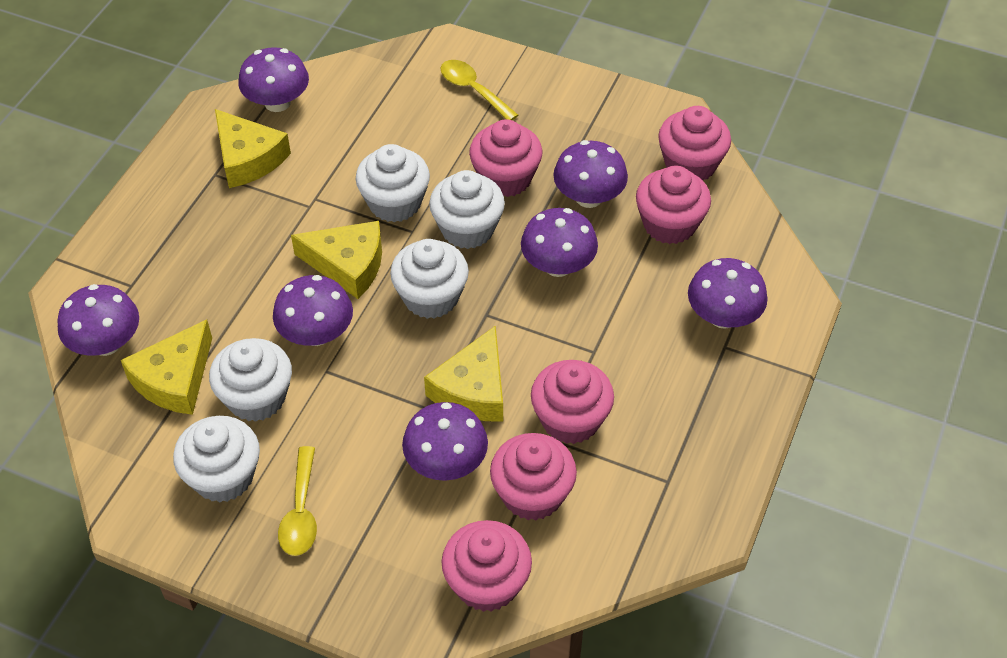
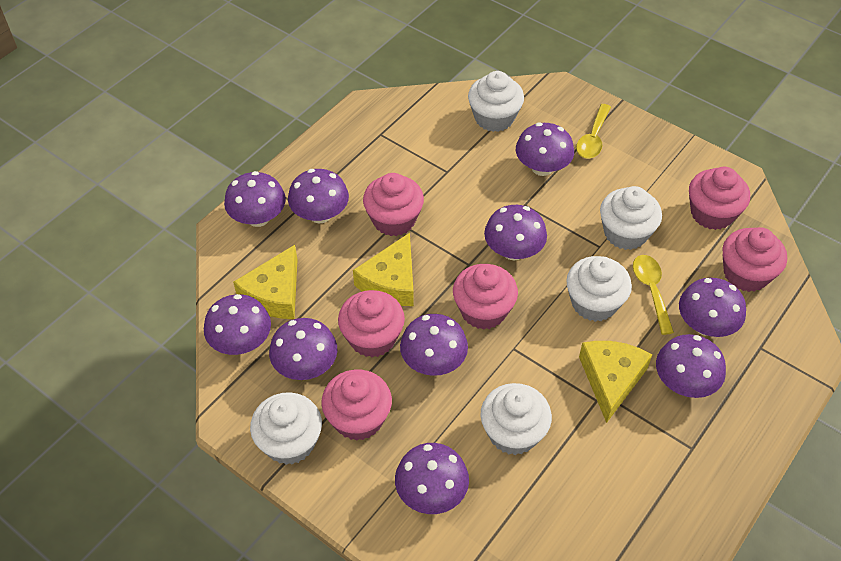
purple mushroom: [57,284,139,356] [238,47,309,112] [273,275,353,346] [402,402,488,481] [521,208,598,277] [553,140,628,208] [688,258,768,329] = 7 -> [204,294,271,355] [224,171,286,227] [269,318,338,380] [288,169,349,223] [395,443,469,514] [400,314,468,376] [484,205,547,261] [516,123,574,176] [656,334,726,398] [679,278,746,337] = 10
yellow cheese: [121,319,212,415] [215,109,291,188] [291,221,382,299] [424,326,503,421] = 4 -> [233,245,297,319] [353,233,414,306] [579,341,652,423] = 3

